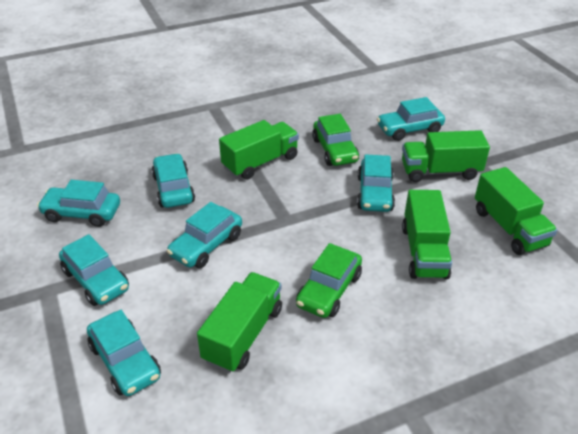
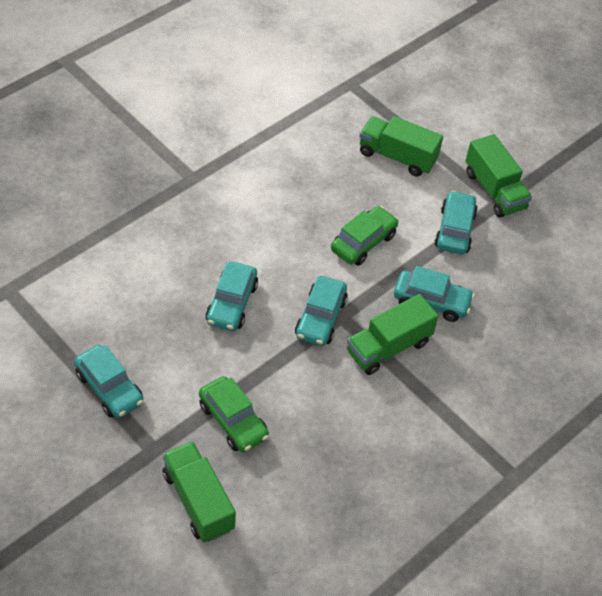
green truck: [197,272,282,373] [219,120,299,180] [402,130,490,182] [402,190,452,279] [475,167,557,255] = 5 -> [163,441,236,542] [347,294,438,375] [359,116,443,176] [466,134,532,218] = 4
turquoise car: [37,180,120,227] [59,234,129,306] [87,310,161,396] [152,153,195,208] [167,202,242,268] [357,154,395,212] [377,97,445,141] = 7 -> [74,345,144,418] [206,262,258,331] [295,276,348,346] [394,266,475,322] [434,190,478,254] = 5

